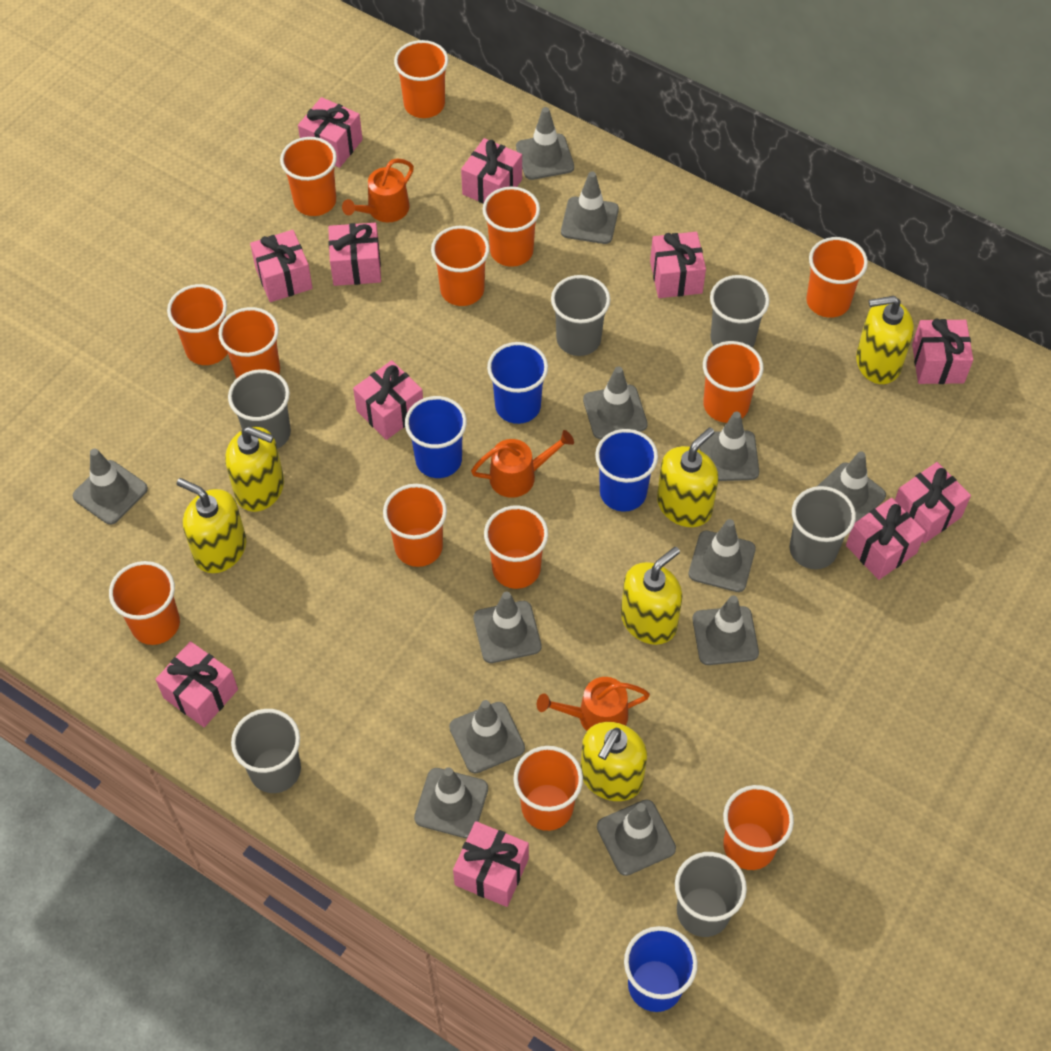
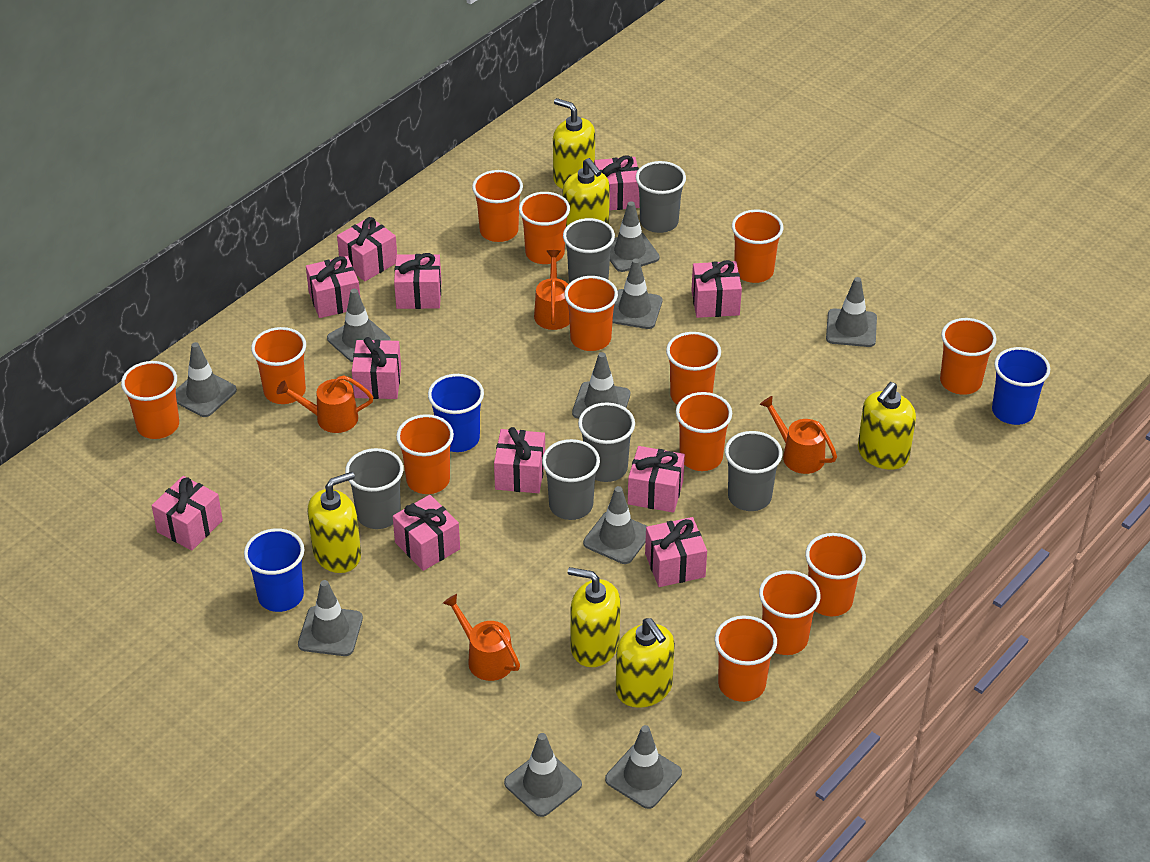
blue cup: [405,396,467,478] [487,342,548,424] [595,429,658,512] [624,926,698,1012] = 4 -> [244,528,305,612] [428,374,484,452] [992,347,1050,425] = 3
grey traffic cone: [73,449,148,525] [414,767,488,838] [449,700,525,774] [473,592,541,663] [516,107,574,180] [561,172,619,244] [583,367,648,439] [597,800,676,876] [689,519,756,592] [693,596,759,665] [700,412,759,481] [818,451,886,522] = 12 -> [176,342,237,417] [298,580,363,656] [327,289,391,362] [504,733,582,817] [572,352,630,419] [583,486,647,564] [605,725,682,809] [610,201,660,272] [612,259,662,329] [826,277,877,347] = 10
orange watering can: [342,158,414,223] [471,430,574,498] [537,677,650,731] = 3 -> [277,376,373,433] [443,594,520,681] [534,250,570,330] [759,396,837,474] = 4

